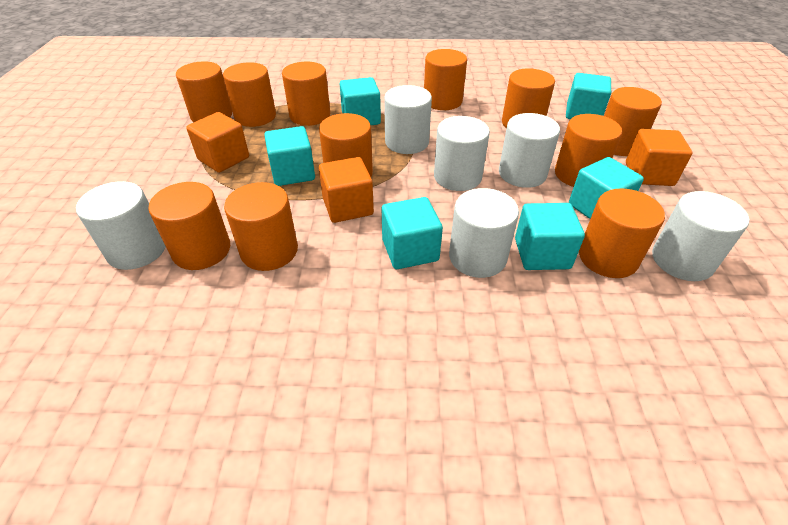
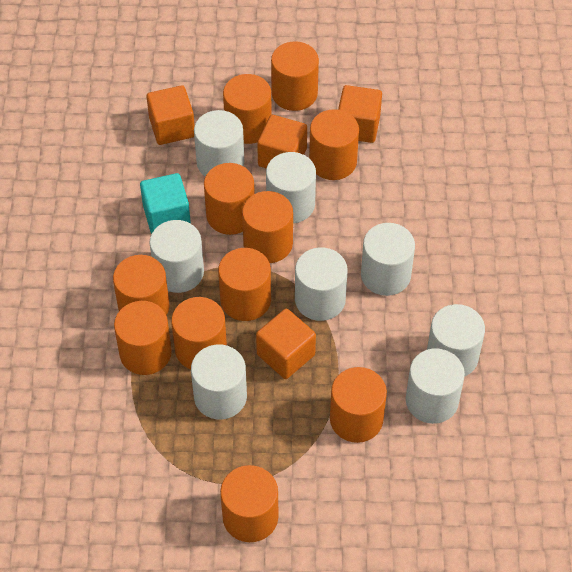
orange cube: [186,112,249,173] [319,157,374,223] [626,129,692,186] = 3 -> [147,85,195,145] [256,309,316,379] [257,115,307,168] [338,85,382,143] = 4
turquoise cube: [264,126,315,186] [340,77,381,125] [382,197,443,269] [515,203,585,270] [566,73,611,119] [569,157,644,219] = 6 -> [140,173,191,233] = 1
white cylinder: [76,181,166,270] [384,85,432,154] [434,116,490,191] [449,188,519,278] [499,113,560,188] [652,191,749,281] = 6 -> [149,220,204,293] [191,344,247,420] [194,110,244,177] [266,152,316,223] [295,247,348,321] [361,223,415,296] [406,348,465,424] [427,304,485,377] = 8

